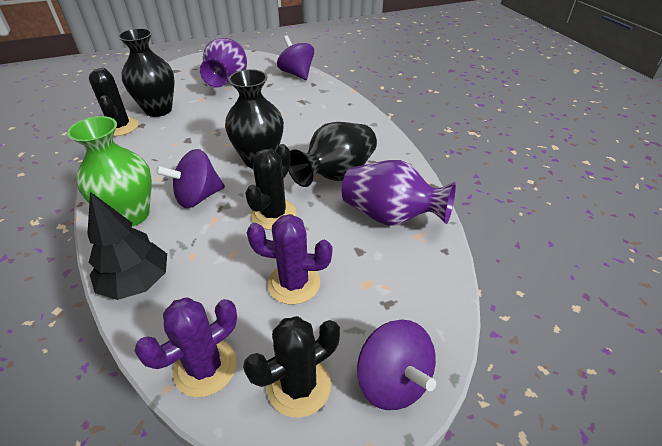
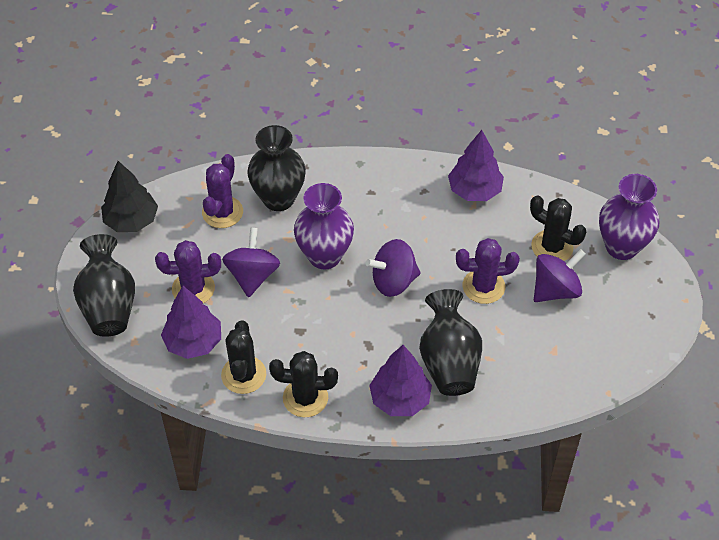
green vase: [67,116,152,226] = 1 -> none = 0
purple cactus: [134,297,237,397] [247,214,332,304] = 2 -> [155,240,221,303] [202,154,243,228] [456,238,520,304] = 3
purple tree: none = 0 -> [161,286,221,359] [369,345,432,416] [448,130,504,201] = 3

